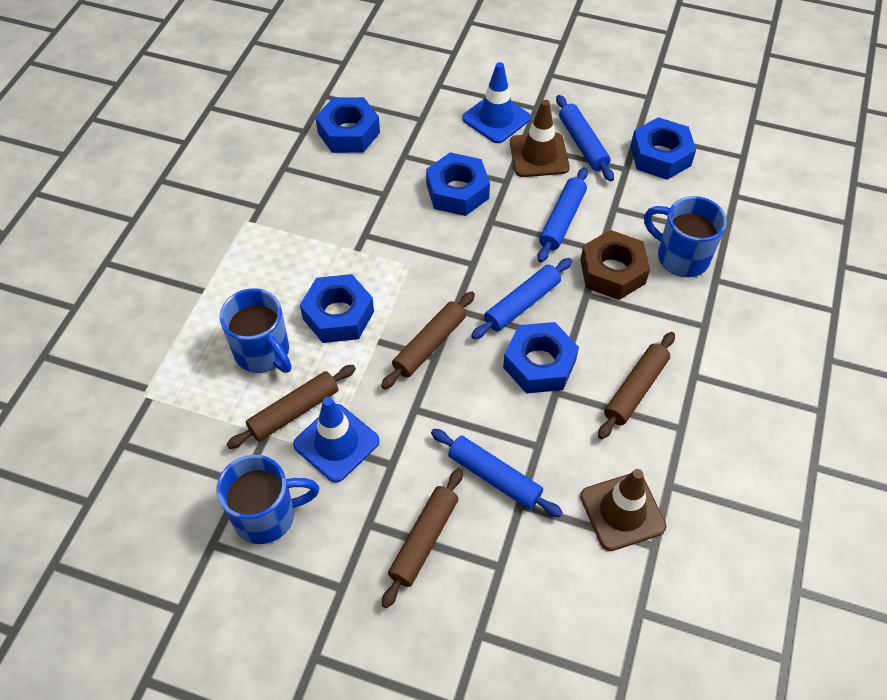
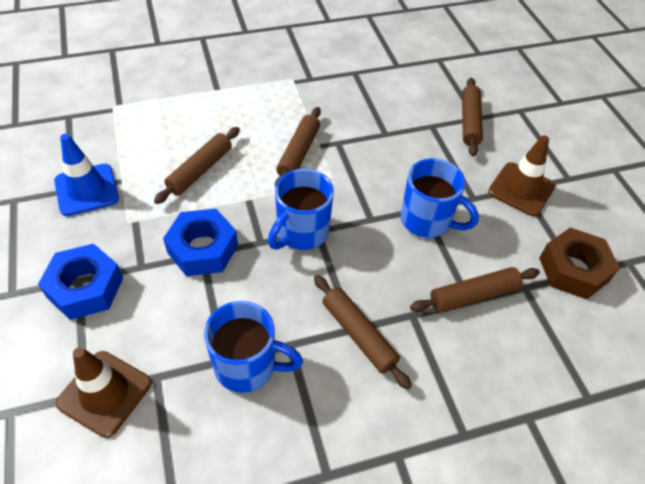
blue nut: [300,274,374,343] [315,97,380,153] [426,152,490,216] [503,322,579,394] [630,117,696,180] = 5 -> [38,244,123,320] [163,209,238,276] = 2
blue rolling pin: [431,429,563,517] [471,258,572,339] [538,167,588,262] [556,95,614,181] = 4 -> none = 0
blue traffic cone: [293,397,380,483] [462,62,531,143] = 2 -> [54,134,119,216] = 1
brown rolling pin: [226,365,356,449] [381,291,475,389] [382,468,463,608] [598,332,675,439] = 4 -> [154,127,240,204] [275,107,321,186] [314,275,412,390] [410,267,540,313] [462,78,483,156] = 5

